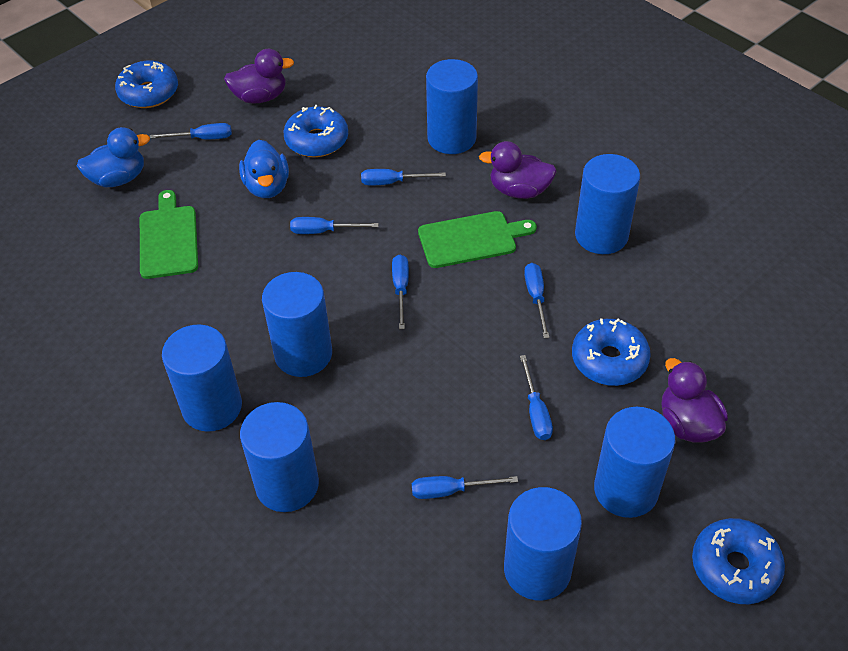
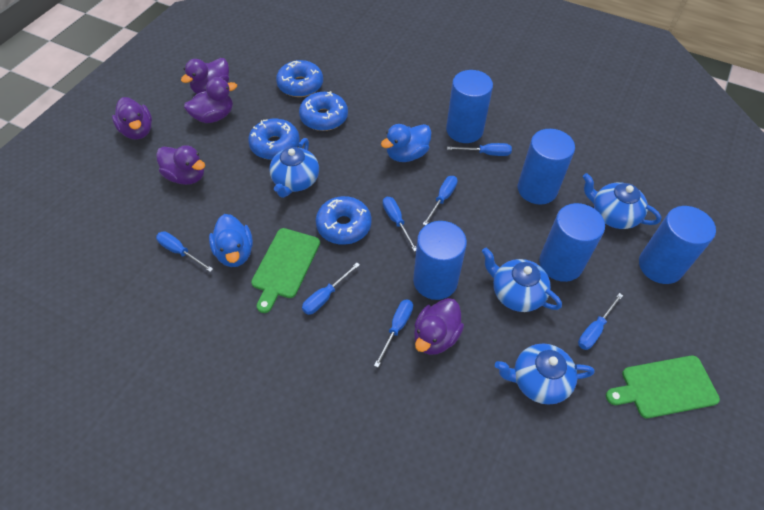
blue cylinder: [162,324,242,432] [240,402,319,512] [262,272,332,377] [426,59,478,154] [504,487,582,600] [575,154,640,254] [594,407,675,518] = 7 -> [413,221,467,300] [446,70,493,143] [518,129,575,205] [539,203,605,282] [639,206,716,284] = 5
blue teapot: none = 0 -> [269,138,319,198] [482,247,562,312] [495,343,594,405] [583,173,661,229] = 4
purple duck: [224,49,294,104] [479,141,557,199] [662,358,728,443] = 3 -> [112,97,152,140] [156,145,205,185] [181,58,229,94] [184,77,237,123] [414,298,464,355] = 5

